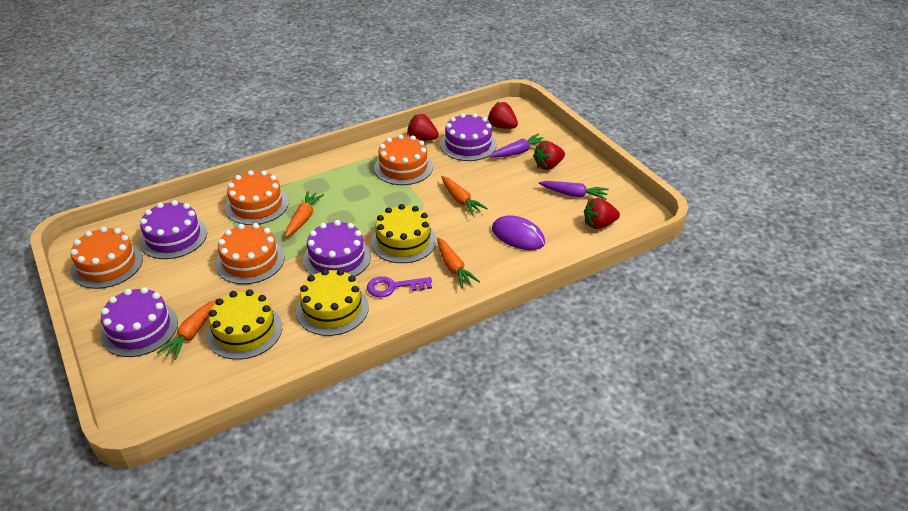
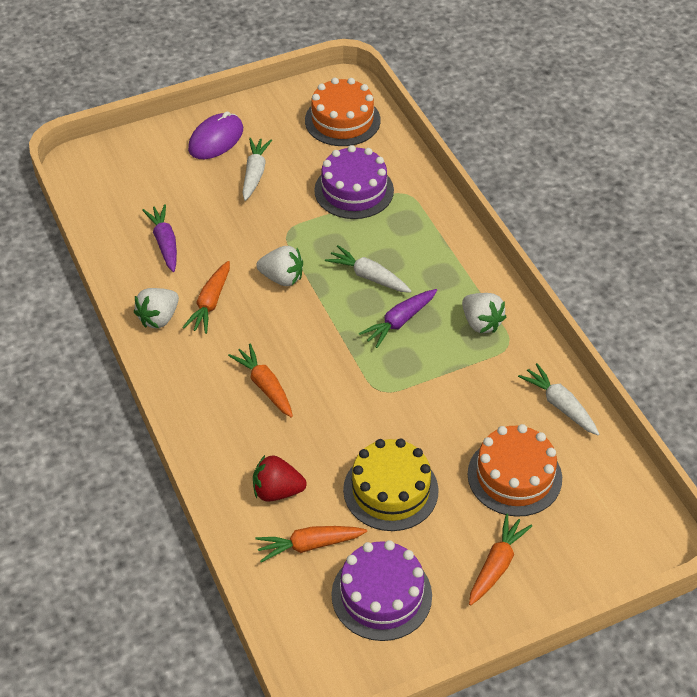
orange cake: [70,227,143,289] [216,223,285,284] [225,170,289,225] [374,134,433,185] = 4 -> [305,78,380,146] [467,424,562,517] = 2
purple cake: [100,287,178,357] [139,200,207,259] [303,220,371,276] [440,113,497,161] = 4 -> [314,145,394,219] [331,540,432,641] = 2
purple key: [367,276,432,297] = 1 -> none = 0
red strawberry: [407,114,439,141] [488,102,518,129] [533,141,565,170] [584,198,620,229] = 4 -> [253,455,307,502] = 1
white carrot: none = 0 -> [242,138,272,201] [325,245,412,293] [518,363,599,435] = 3
white strawberry: none = 0 -> [134,288,179,328] [256,246,303,286] [462,293,506,333] = 3
yellow cake: [206,289,282,360] [296,269,369,336] [371,204,437,263] = 3 -> [343,438,439,531] = 1

